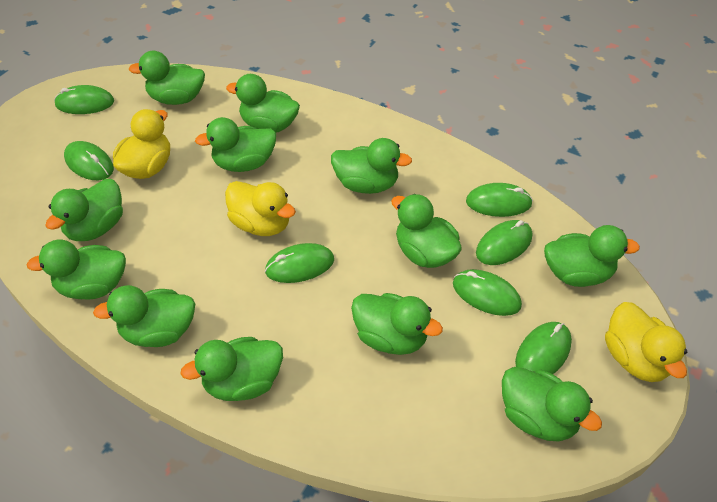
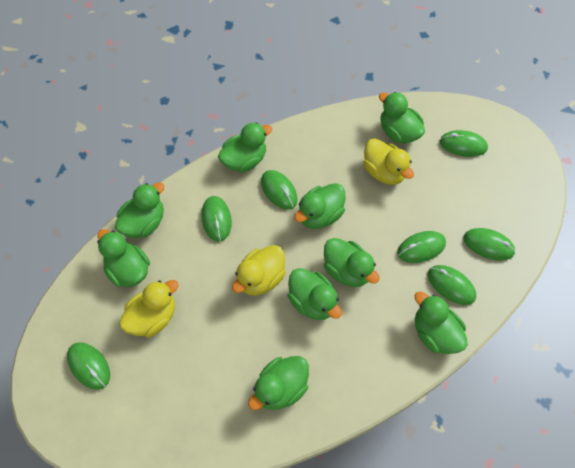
green duck: [27,239,126,300] [45,179,123,241] [93,285,195,347] [129,51,205,105] [180,337,283,401] [195,117,276,172] [226,74,300,133] [331,138,412,194] [351,293,443,355] [391,194,462,268] [502,367,602,442] [544,225,640,287] = 12 -> [97,229,150,287] [115,182,164,238] [218,122,272,172] [248,356,309,410] [288,268,342,320] [294,183,345,229] [324,238,380,287] [379,92,425,143] [415,292,468,354] = 9

